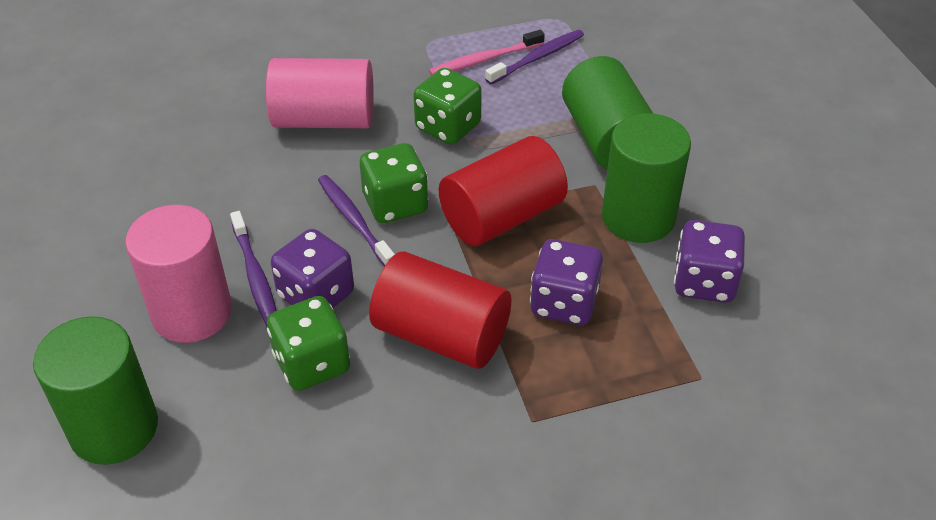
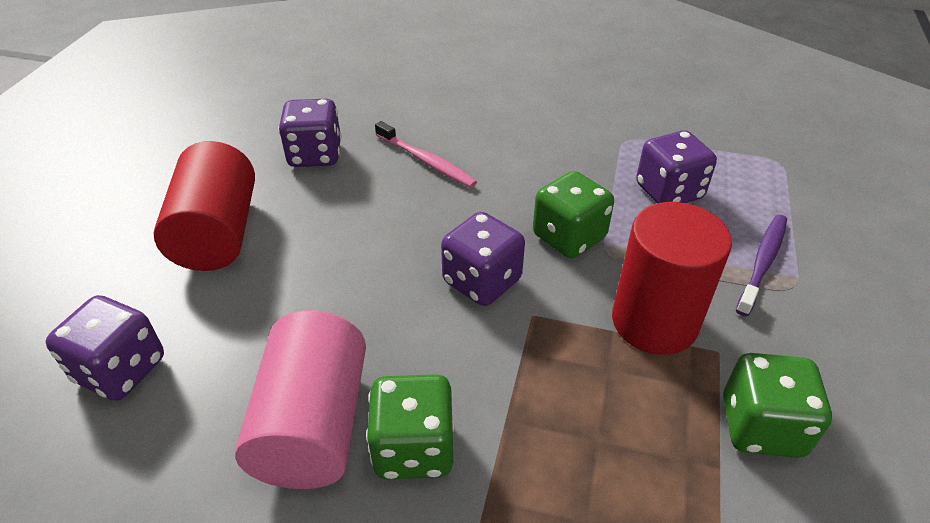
green cylinder: [33,316,158,465] [562,56,653,169] [602,113,691,243] = 3 -> none = 0
pink cylinder: [125,205,232,343] [266,58,374,128] = 2 -> [235,310,366,489] = 1
purple dice: [271,229,354,308] [530,239,603,325] [674,220,745,303] = 3 -> [45,295,164,401] [278,99,341,167] [441,212,525,306] [636,130,717,203] = 4
purple toothbrush: [230,211,277,327] [318,175,395,266] [485,30,584,85] = 3 -> [736,215,787,316] = 1

